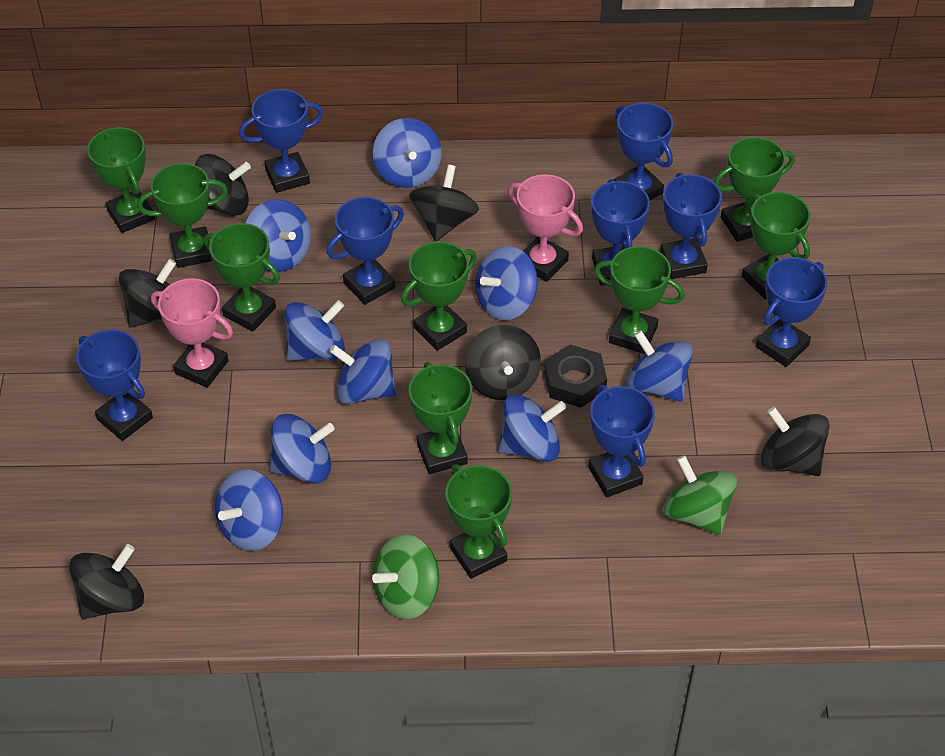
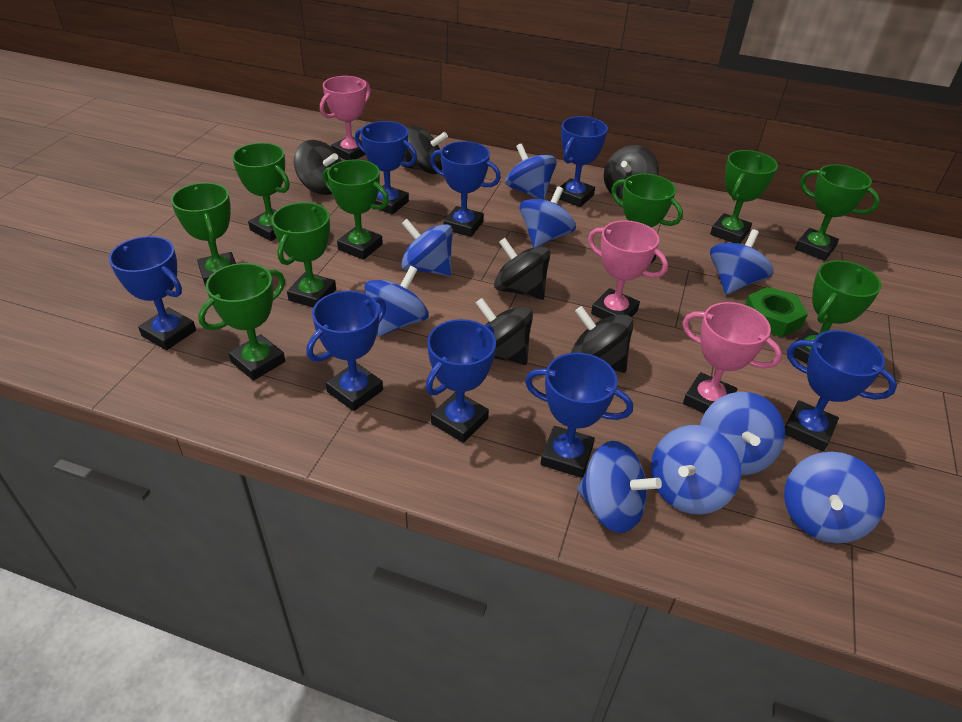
black nut: [544,344,607,408] = 1 -> none = 0
green nut: none = 0 -> [745,287,808,337] = 1
green spinning top: [372,534,439,619] [663,455,737,535] = 2 -> none = 0
pink trophy: [151,278,233,388] [508,174,583,282] = 2 -> [320,76,371,160] [588,220,668,319] [682,302,782,414] = 3

